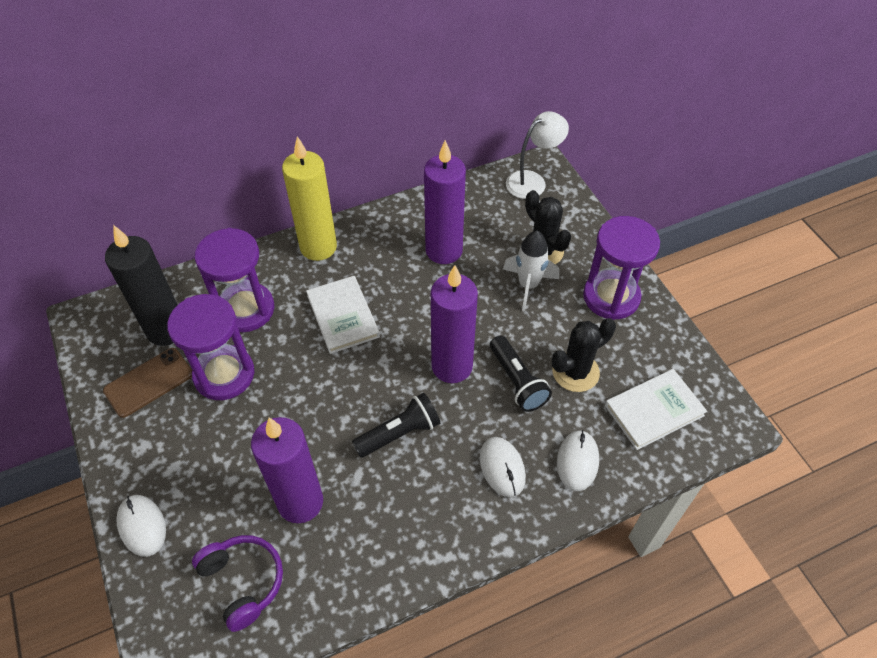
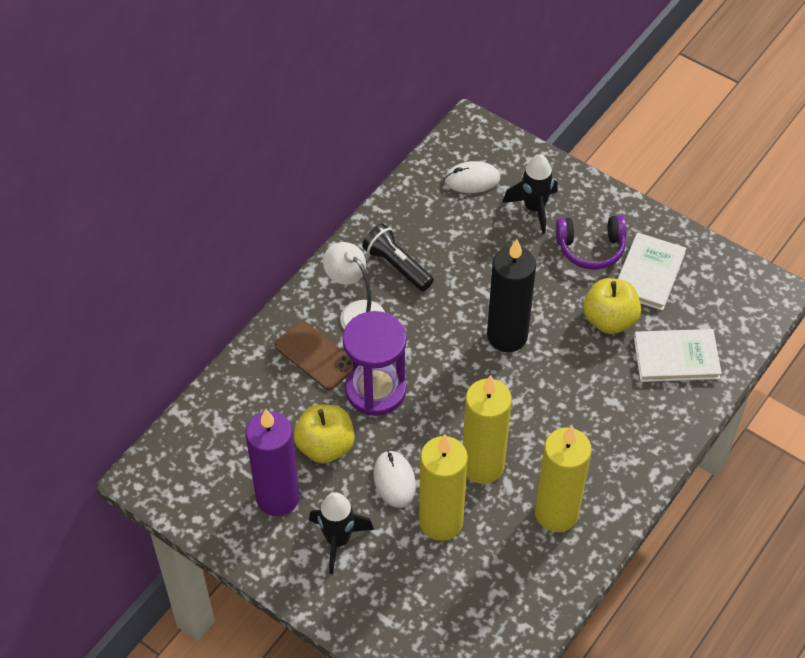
black cactus: [525,190,571,264] [552,318,616,392] = 2 -> none = 0
black flashlight: [352,393,440,458] [490,335,552,412] = 2 -> [362,224,434,291] = 1
black rocket: none = 0 -> [309,492,374,574] [503,154,558,234] = 2
purple candle: [251,417,323,523] [424,140,466,264] [431,265,478,383] = 3 -> [245,409,300,516] = 1
purple hourglass: [167,294,255,400] [195,228,274,332] [583,216,660,320] = 3 -> [342,311,407,416] = 1
white mouse: [116,495,166,557] [480,437,526,497] [557,430,599,491] = 3 -> [373,450,416,508] [444,161,500,193] = 2
white rocket: [503,231,559,312] = 1 -> none = 0
yellow apple: none = 0 -> [294,404,355,464] [583,278,641,334] = 2
yellow candle: [282,136,337,261] = 1 -> [419,435,468,541] [463,375,512,484] [535,426,592,532] = 3

